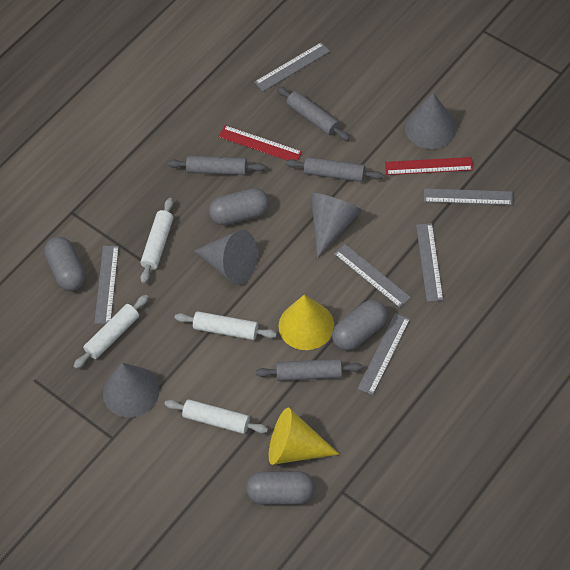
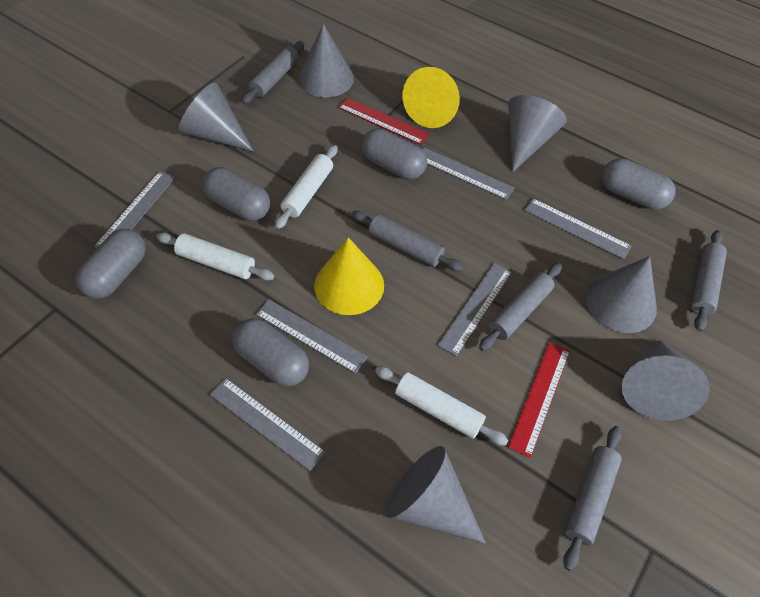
grey capsule: [44,237,85,291] [209,188,269,225] [246,471,315,505] [332,300,388,351] = 4 -> [76,229,146,299] [203,167,270,221] [232,318,309,387] [362,129,427,179] [602,158,676,210] = 5
grey cone: [103,363,160,417] [194,230,257,284] [311,193,362,258] [405,93,457,149] = 4 -> [179,82,253,151] [298,24,354,97] [385,446,486,544] [508,95,567,172] [586,256,657,333] [622,340,709,421] = 6
grey rolling pin: [168,156,265,175] [256,359,363,381] [277,86,350,141] [286,157,384,182] = 4 -> [242,41,305,104] [352,211,463,271] [479,263,562,351] [563,426,622,571] [691,230,727,331] = 5
white rolling pin: [73,295,149,369] [140,198,173,283] [165,399,268,434] [175,311,277,340] = 4 -> [156,233,274,281] [275,145,337,229] [375,366,509,446] = 3

